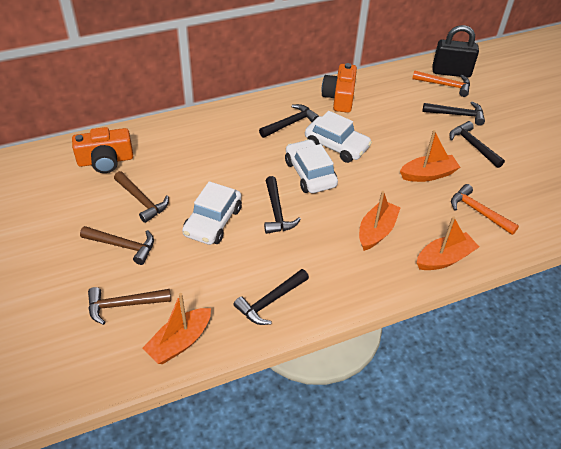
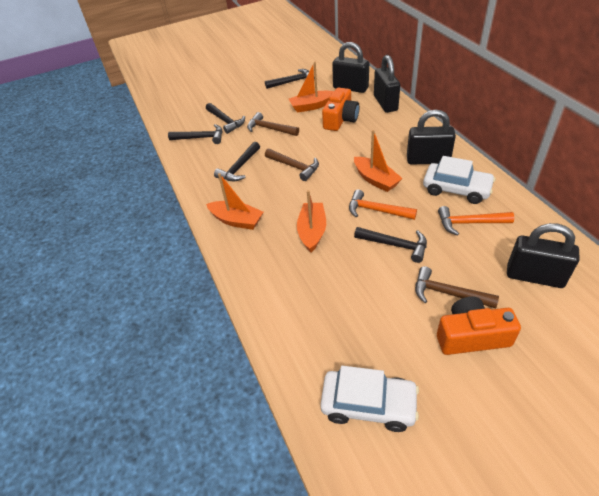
black padlock: [432,25,479,78] = 1 -> [332,42,369,93] [374,55,400,113] [407,109,456,164] [507,223,580,288] = 4
white car: [182,181,242,245] [285,139,338,193] [305,111,372,163] = 3 -> [320,366,419,432] [423,156,495,204] = 2

